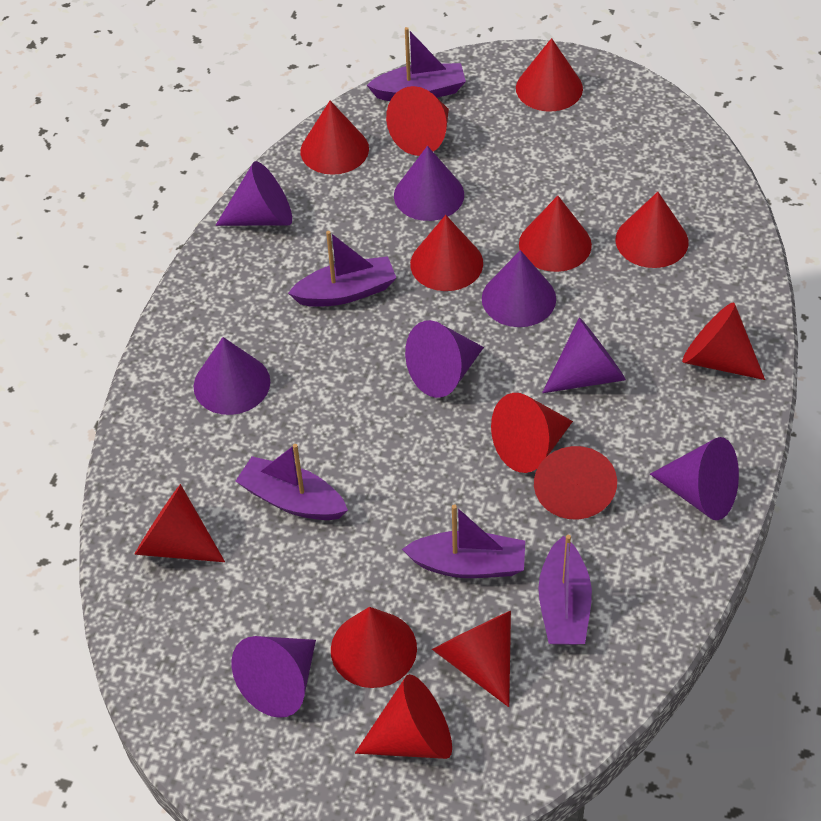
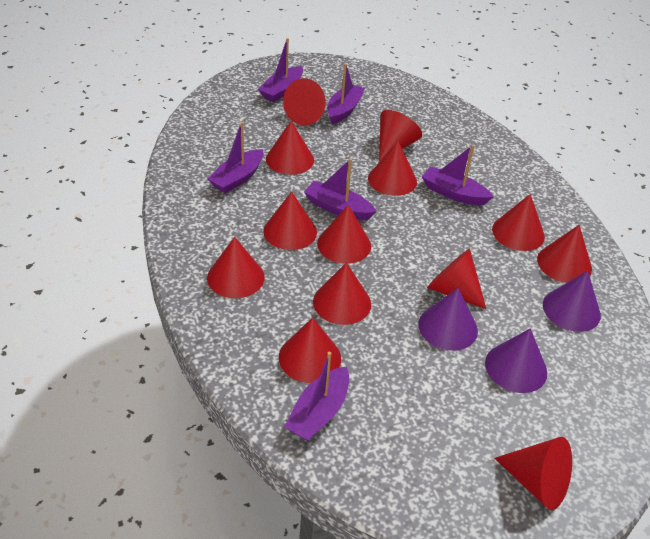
purple boat: [236,444,348,520] [288,231,396,307] [367,27,466,101] [402,504,525,578] [538,535,592,645] = 5 -> [208,122,263,193] [258,38,303,102] [284,352,349,441] [304,158,377,220] [327,63,365,124] [422,145,494,205] = 6
purple cone: [194,337,270,415] [216,161,292,226] [232,636,316,718] [394,146,464,221] [405,320,484,398] [482,250,556,327] [542,317,626,393] [650,437,739,520] = 8 -> [418,288,478,351] [485,328,547,393] [543,271,601,332] = 3

